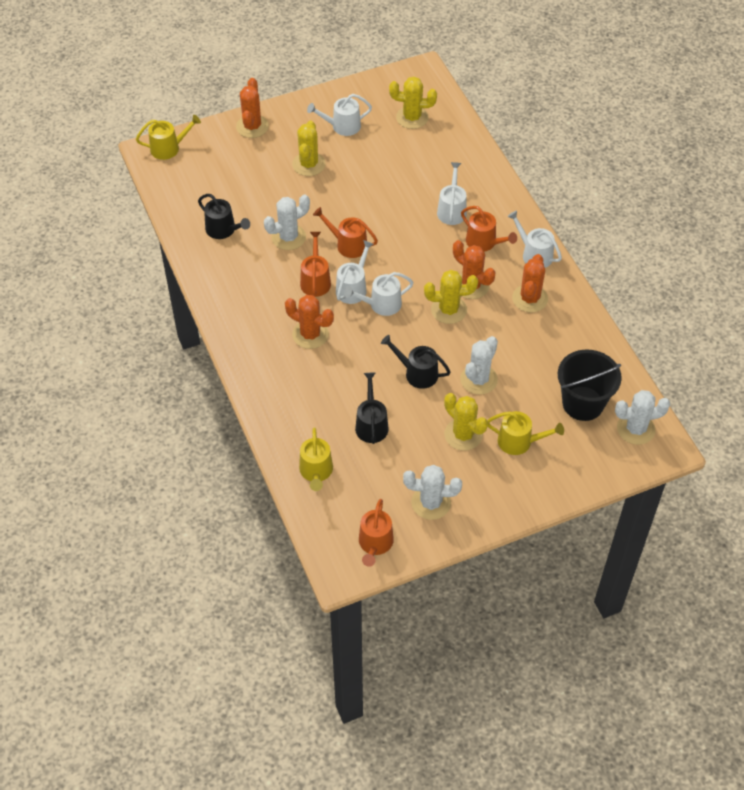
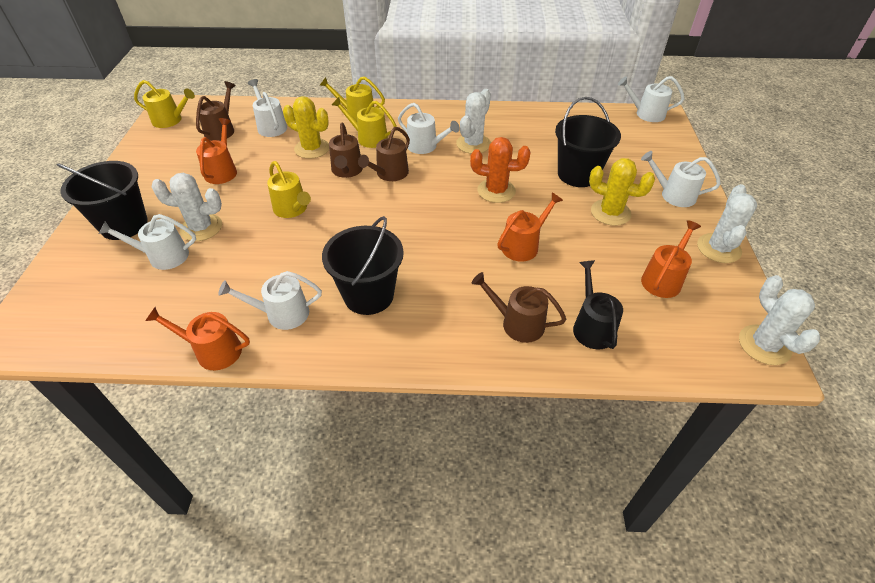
black bucket: [558,349,622,421] = 1 -> [57,161,148,240] [322,216,404,315] [555,97,621,187] = 3
black watering can: [198,194,250,239] [355,373,389,444] [381,335,450,389] = 3 -> [573,260,623,349] = 1
brown watering can: none = 0 -> [196,81,236,141] [329,123,363,178] [358,127,410,181] [472,272,566,343] = 4
orange cactus: [236,78,269,138] [285,295,334,349] [453,240,495,299] [512,254,548,312] = 4 -> [470,137,531,203] = 1
white watering can: [307,94,372,136] [336,240,374,304] [344,272,414,316] [437,162,467,225] [507,211,562,268] = 5 -> [99,214,196,270] [218,271,322,330] [248,79,287,137] [398,103,460,154] [618,76,685,122] [641,151,721,207] = 6
yellow cactus: [292,121,326,176] [389,77,437,129] [424,270,478,324] [444,393,488,451] = 4 -> [283,96,329,159] [589,158,655,226] = 2
yellow watering can: [136,115,201,160] [299,427,333,491] [487,411,564,455] = 3 -> [134,80,195,128] [267,161,311,218] [319,77,385,121] [332,97,397,148] = 4

